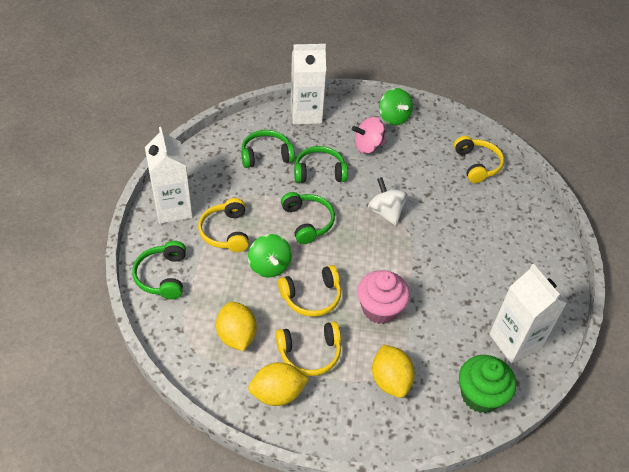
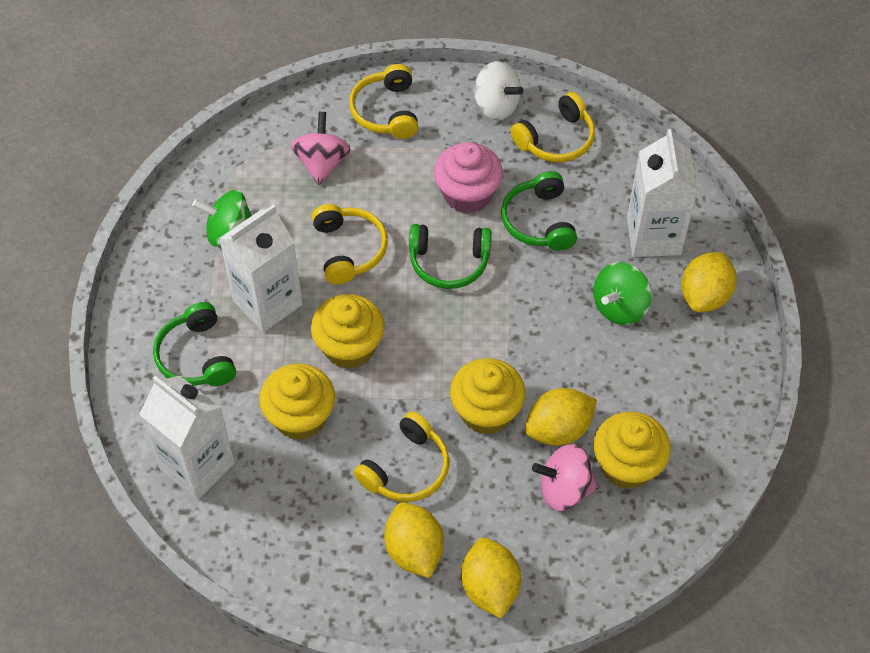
green cupcake: [459,355,516,413] = 1 -> none = 0
green headphones: [132,241,186,299] [241,130,295,168] [281,192,335,244] [294,146,348,183] = 4 -> [153,302,236,386] [409,224,491,289] [501,171,577,251] = 3
pink spinning top: [352,117,386,154] = 1 -> [291,112,350,185] [532,444,599,511] = 2
yellow cupcake: none = 0 -> [259,363,335,440] [311,294,384,369] [450,358,526,435] [593,411,671,489] = 4
yellow lemon: [216,302,257,351] [248,362,309,406] [372,344,415,398] = 3 -> [384,502,444,578] [461,538,521,618] [525,388,597,446] [681,252,737,312] = 4

